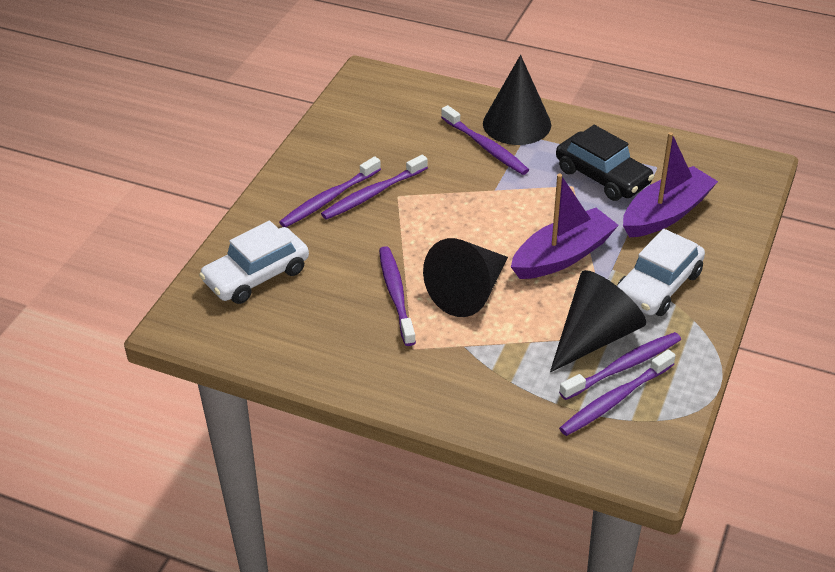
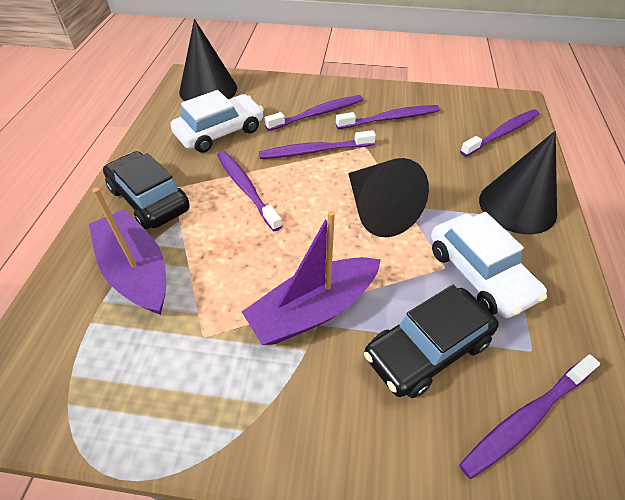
black car: [556,125,654,201] = 1 -> [103,151,189,229] [364,285,499,398] = 2

